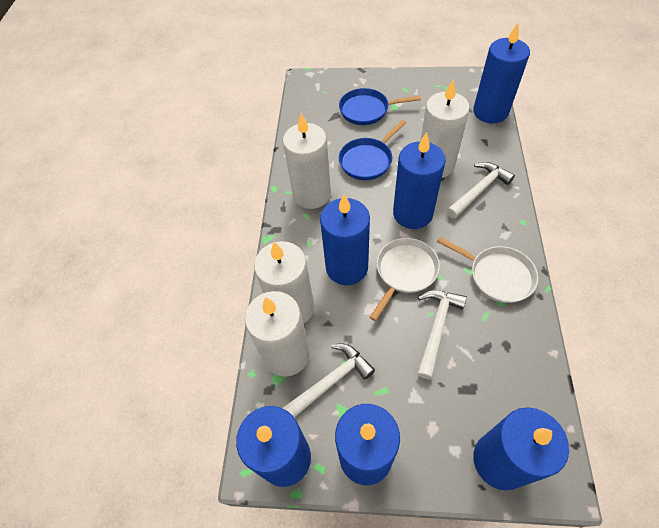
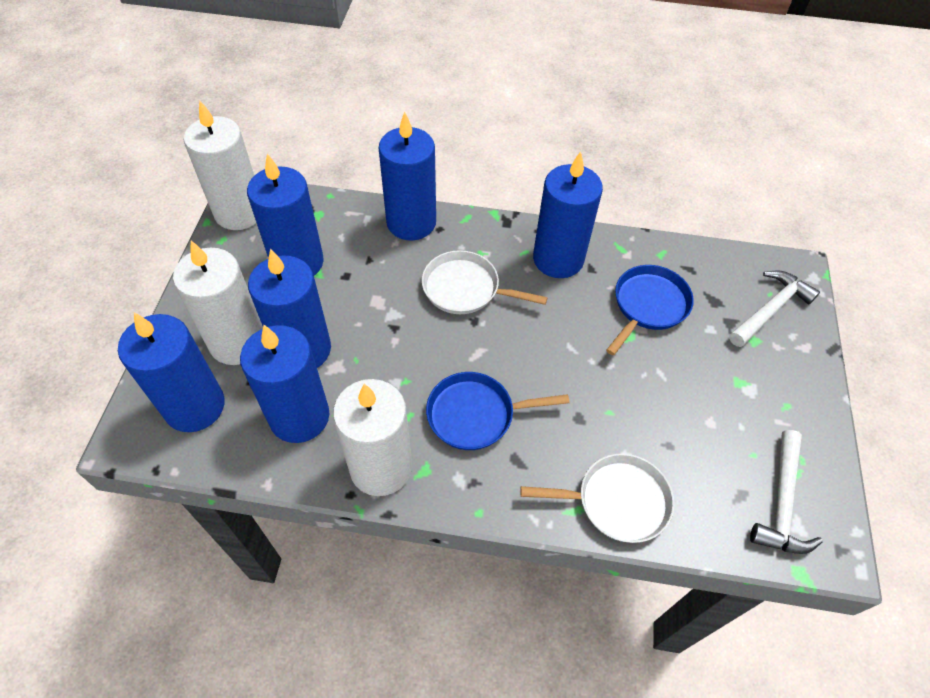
white candle: [245,291,310,377] [254,241,314,324] [283,113,331,209] [420,79,470,178] = 4 -> [173,240,263,365] [183,101,256,230] [333,379,412,496] = 3
white hammer: [283,344,375,417] [417,290,467,380] [447,162,515,219] = 3 -> [729,270,820,347] [750,430,823,554] = 2

